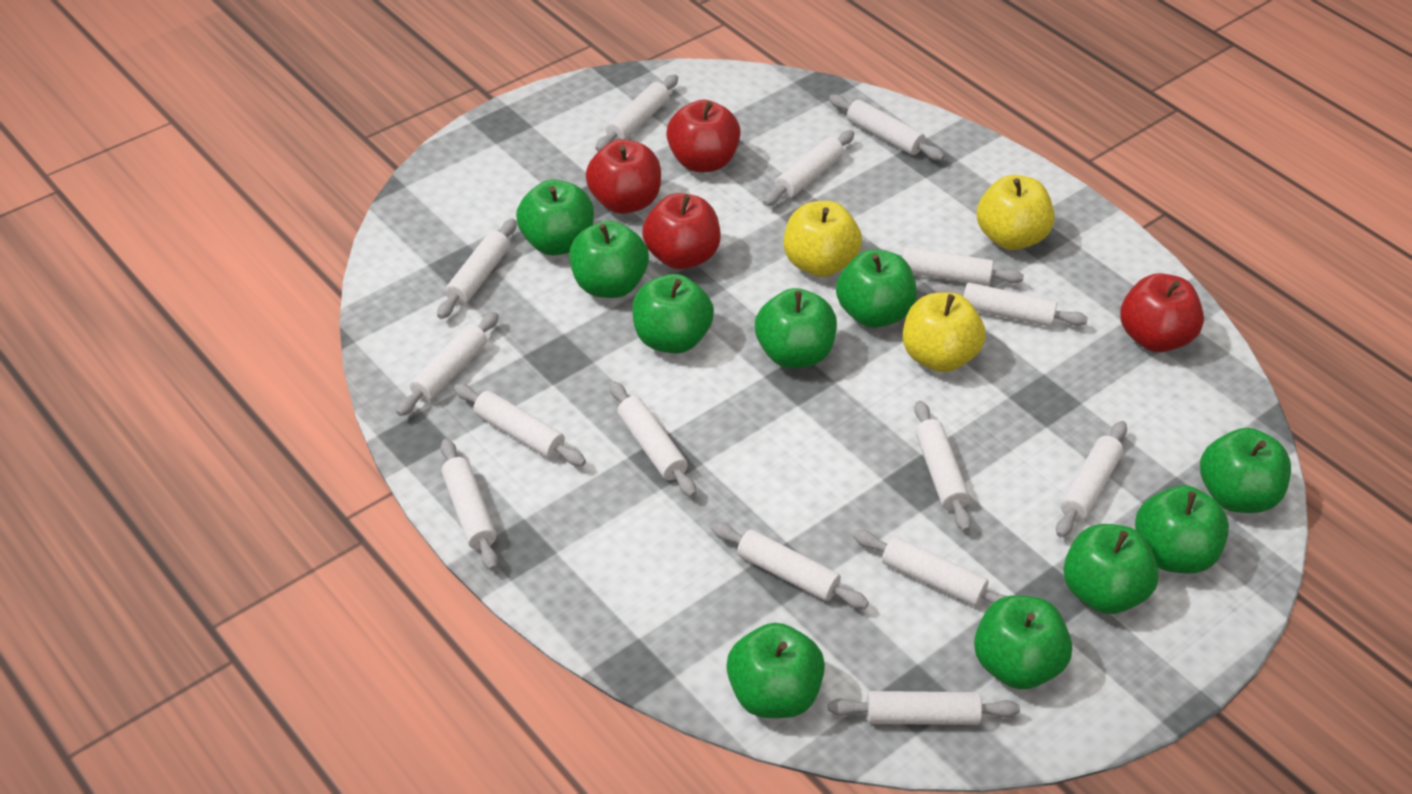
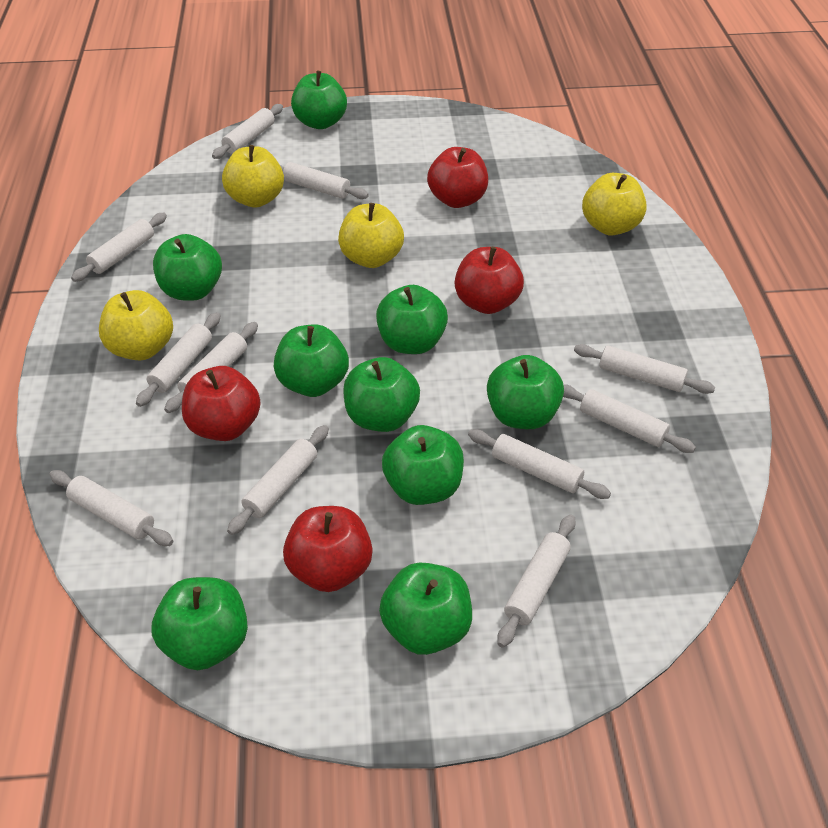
green apple: [516,179,594,255] [569,221,649,298] [632,274,714,354] [727,623,825,718] [755,288,837,368] [836,249,917,328] [974,595,1072,689] [1063,524,1159,614] [1135,485,1229,573] [1200,428,1291,513] = 10 -> [151,577,248,670] [153,234,222,301] [274,325,349,397] [291,71,347,129] [343,357,420,432] [376,285,448,354] [379,562,472,655] [382,425,464,505] [487,355,564,429] = 9
white rolling pin: [396,312,499,416] [437,219,517,319] [441,439,498,571] [454,384,586,466] [595,75,678,152] [610,381,696,497] [711,523,869,609] [763,130,854,206] [828,691,1020,725] [829,95,944,161] [854,531,1007,606] [878,247,1024,285] [914,400,972,532] [932,283,1088,327] [1056,421,1127,538] = 15 -> [49,470,173,546] [71,213,167,282] [136,312,220,407] [164,322,258,413] [212,104,283,159] [227,425,329,535] [279,162,369,199] [468,429,611,499] [497,515,576,647] [563,384,696,453] [574,344,715,394] = 11
yellow apple: [784,201,862,277] [903,292,986,372] [977,175,1055,250] = 3 -> [99,290,173,360] [222,145,284,208] [338,203,404,268] [582,173,647,236] = 4

